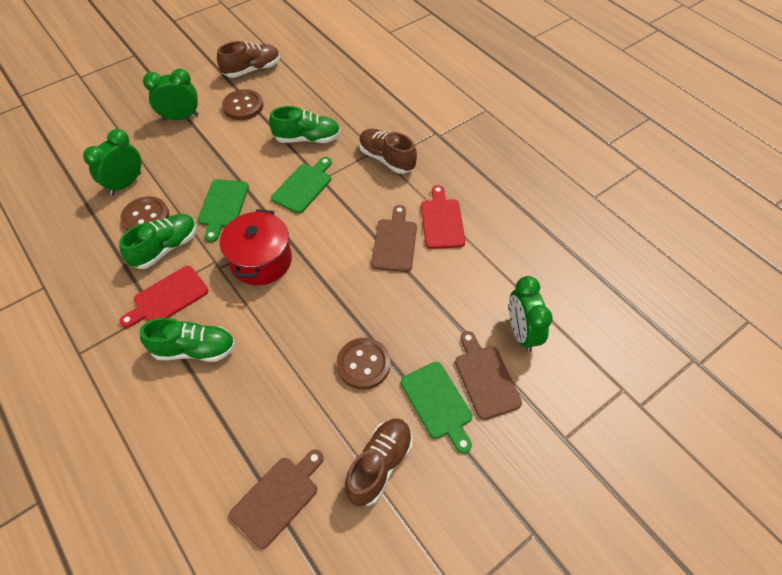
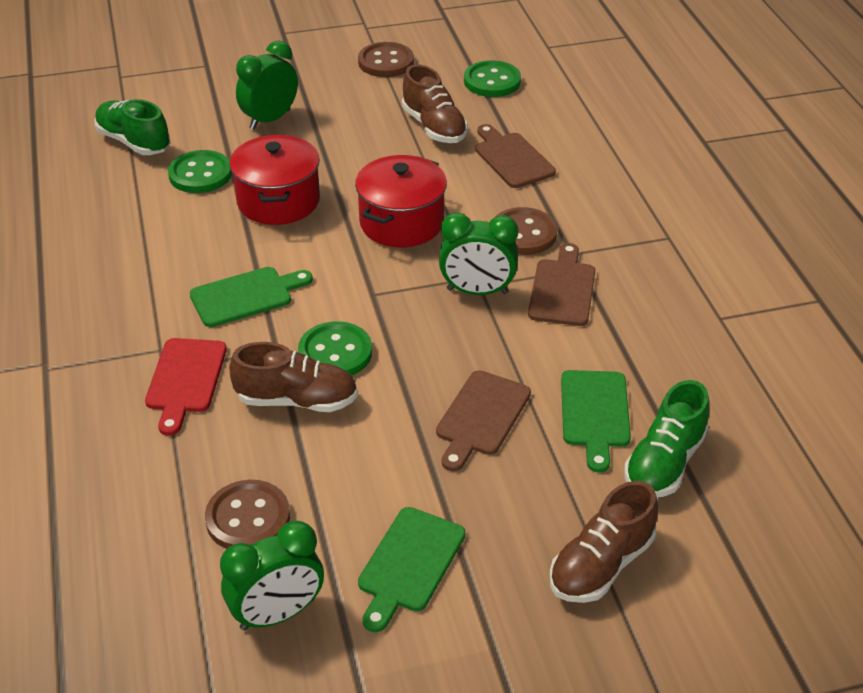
green button: none = 0 -> [168,150,232,193] [298,321,372,376] [464,60,521,97] = 3
green shoe: [119,214,197,269] [140,318,235,362] [269,106,340,143] = 3 -> [94,99,170,155] [624,380,710,497] = 2
red cutting board: [119,266,208,328] [421,185,465,249] = 2 -> [145,338,227,436] = 1
red pot: [220,209,292,285] = 1 -> [229,135,320,225] [355,155,447,247] = 2

